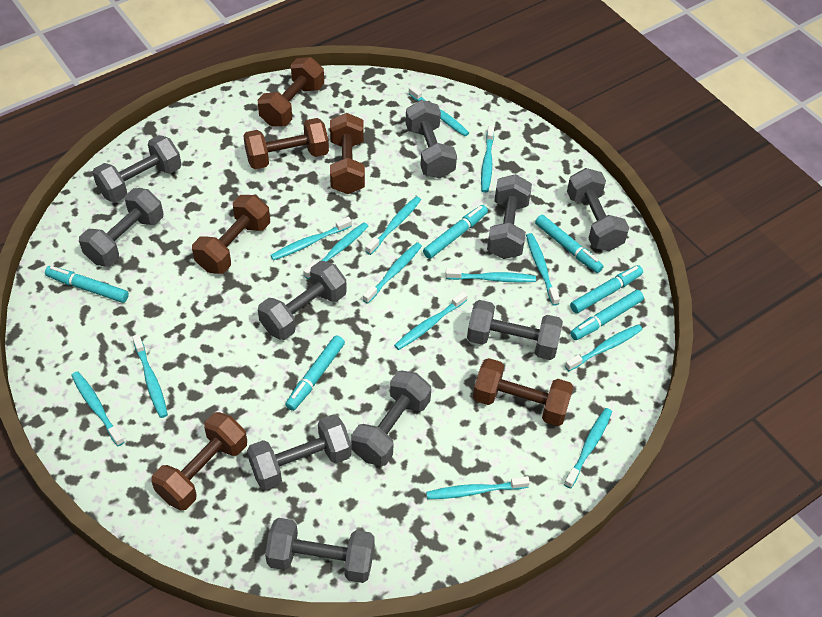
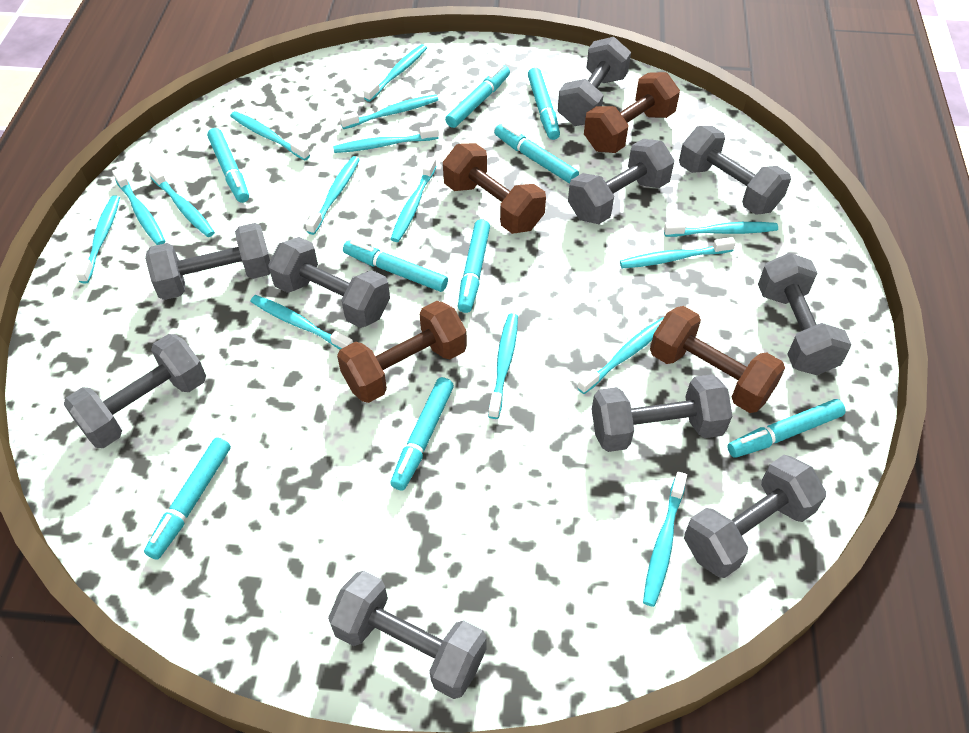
brown dumbbell: [151,412,247,510] [192,195,270,274] [243,118,329,169] [258,57,324,127] [330,113,365,194] [473,358,573,426] = 6 -> [337,301,467,403] [443,143,546,234] [584,72,680,153] [650,306,785,413] = 4
turquoise marker: [45,266,129,303] [285,335,345,411] [423,205,488,259] [535,215,604,273] [570,265,643,313] [570,290,644,340] = 6 -> [144,437,231,560] [207,128,249,203] [343,240,448,292] [390,377,454,490] [445,65,510,128] [458,219,490,313] [494,124,579,184] [528,67,560,140] [727,399,846,458] = 9
turquoise toothbrush: [71,371,124,446] [132,334,168,418] [270,217,352,261] [303,222,369,279] [363,242,422,304] [366,196,421,255] [394,291,468,350] [408,85,469,136] [426,476,530,499] [446,268,536,283] [481,125,494,193] [526,233,560,306] [564,408,612,488] [565,324,643,371] = 14 -> [76,195,120,283] [112,168,165,245] [148,166,215,237] [230,111,310,160] [250,295,353,349] [305,156,360,235] [333,125,439,153] [339,94,439,129] [363,44,427,102] [391,157,437,242] [488,313,518,419] [577,317,664,394] [620,237,736,268] [643,472,687,607] [664,221,778,237] = 15

